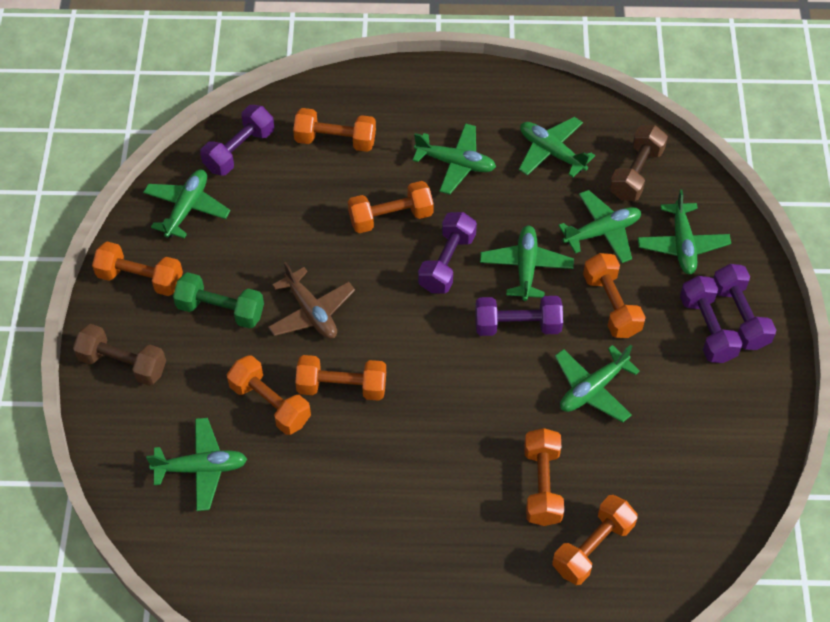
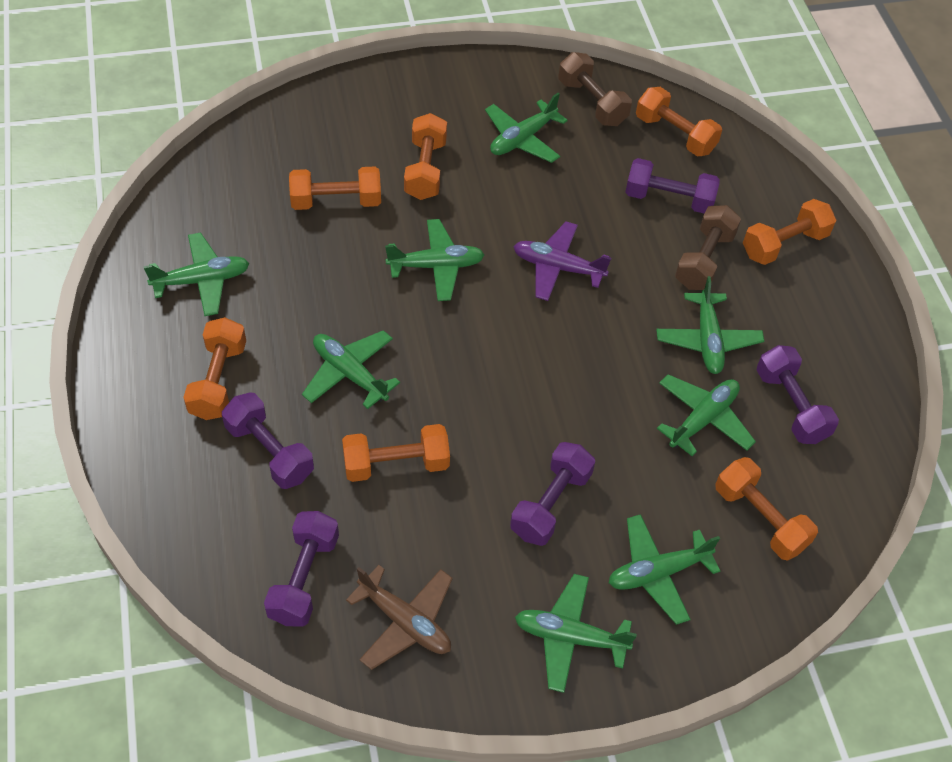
green dumbbell: [173,272,264,329] = 1 -> none = 0
orange dumbbell: [92,242,183,296] [227,355,311,435] [293,108,376,152] [295,355,386,401] [348,181,434,233] [524,428,564,526] [552,495,638,585] [583,253,646,338] = 8 -> [183,317,246,420] [289,166,381,210] [342,424,450,482] [404,113,447,200] [636,87,722,156] [715,457,818,560] [743,199,836,265] = 7
purple plane: none = 0 -> [513,221,611,301] = 1

